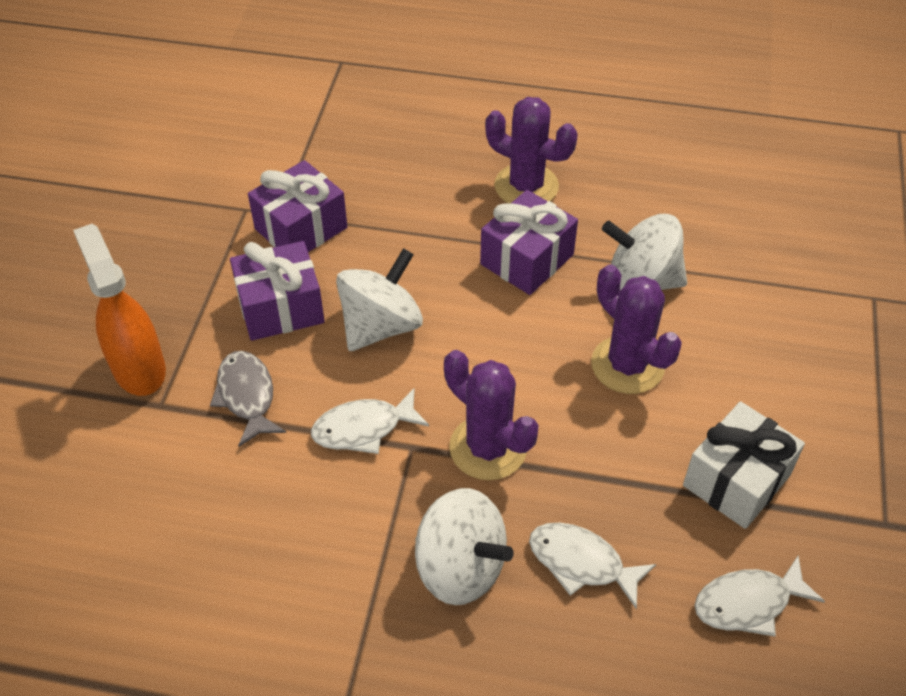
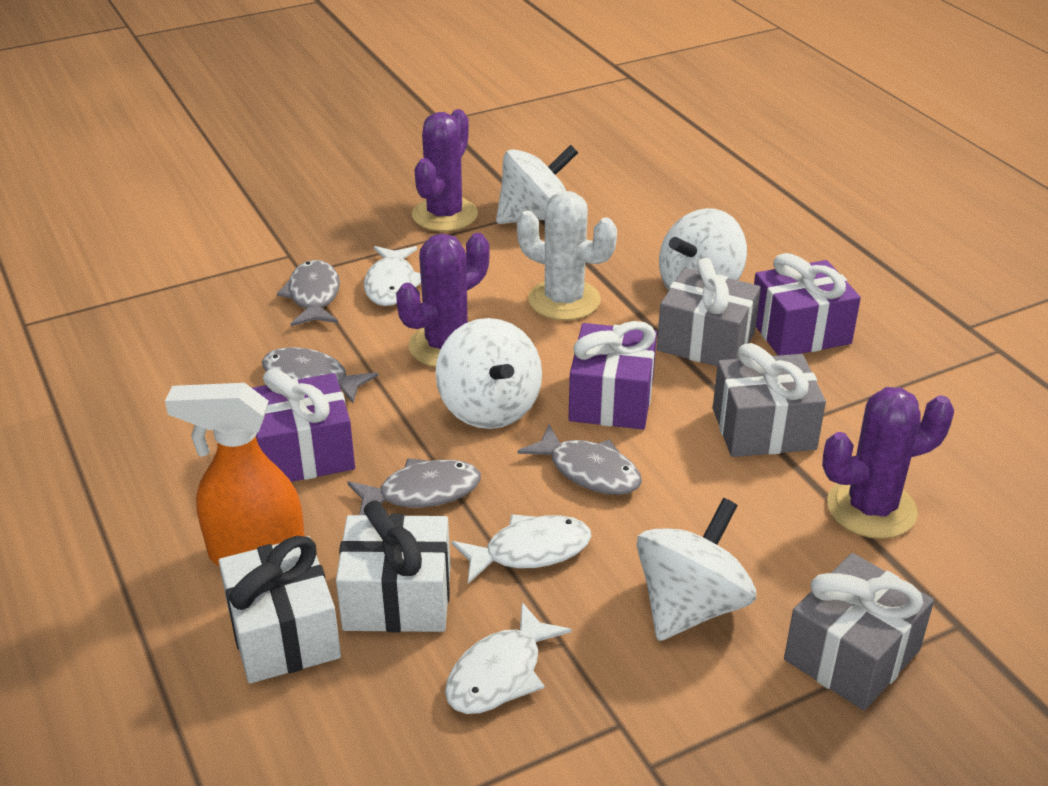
grey fish: [210,351,286,447] = 1 -> [262,347,378,403] [277,260,340,326] [347,458,481,515] [517,424,642,495] = 4
grey gift: none = 0 -> [657,258,761,366] [713,343,826,457] [784,553,934,710] = 3
white cactus: none = 0 -> [517,191,617,320] = 1
white gift: [683,401,805,529] = 1 -> [219,536,341,683] [336,501,450,632] = 2
white spinning top: [336,248,423,351] [415,488,514,605] [602,214,687,291] = 3 -> [435,318,542,429] [496,145,578,224] [637,498,756,641] [659,208,747,291] = 4

